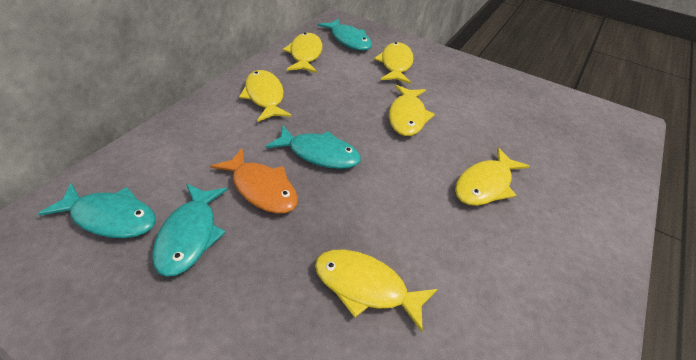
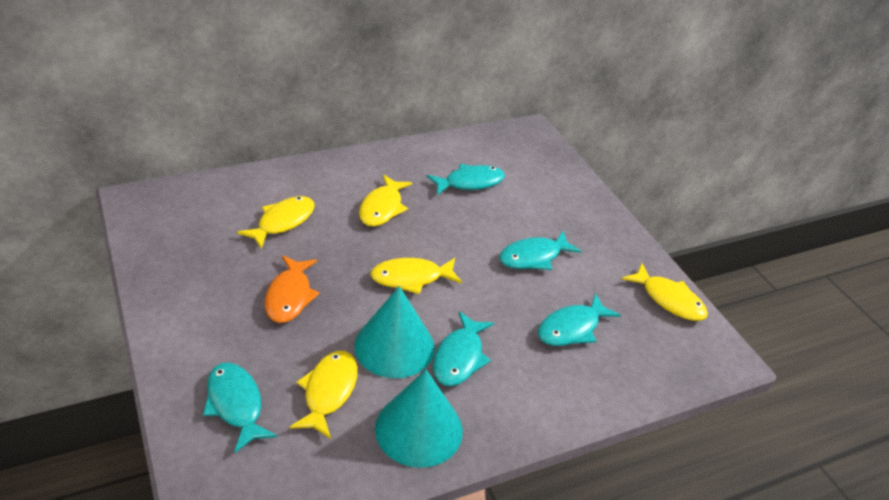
turquoise cone: none = 0 -> [354,286,435,378] [375,369,463,468] = 2
turquoise fish: [38,183,156,238] [152,184,228,277] [265,126,361,169] [318,18,372,51] = 4 -> [203,362,277,453] [427,164,505,195] [433,311,494,386] [499,231,582,270] [538,293,621,346] = 5
yellow fish: [239,70,292,122] [283,33,322,73] [315,250,438,332] [374,42,414,84] [389,85,435,136] [455,147,530,206] = 6 -> [237,196,315,249] [289,351,358,439] [359,174,412,226] [370,258,462,294] [622,263,708,321] = 5

